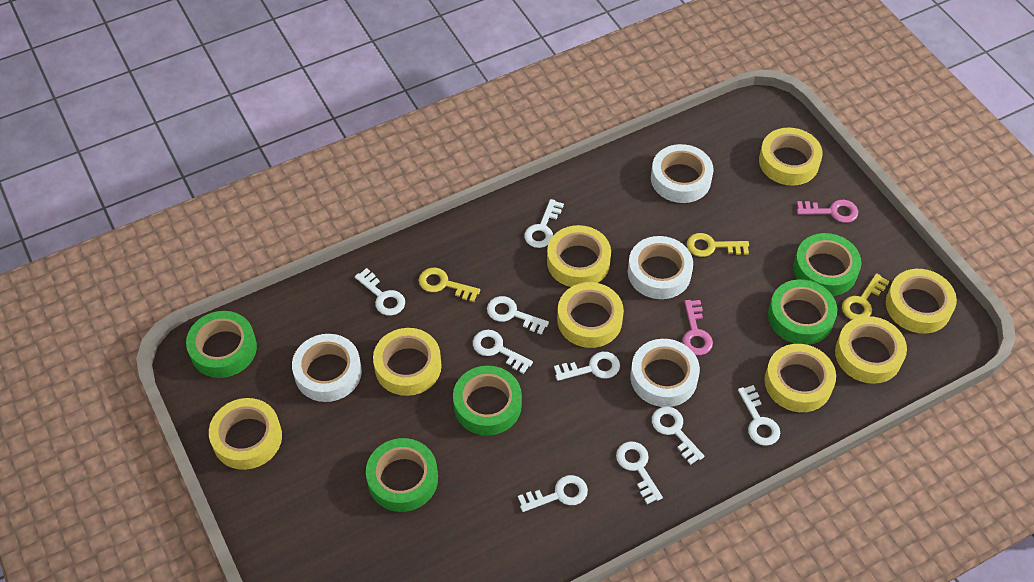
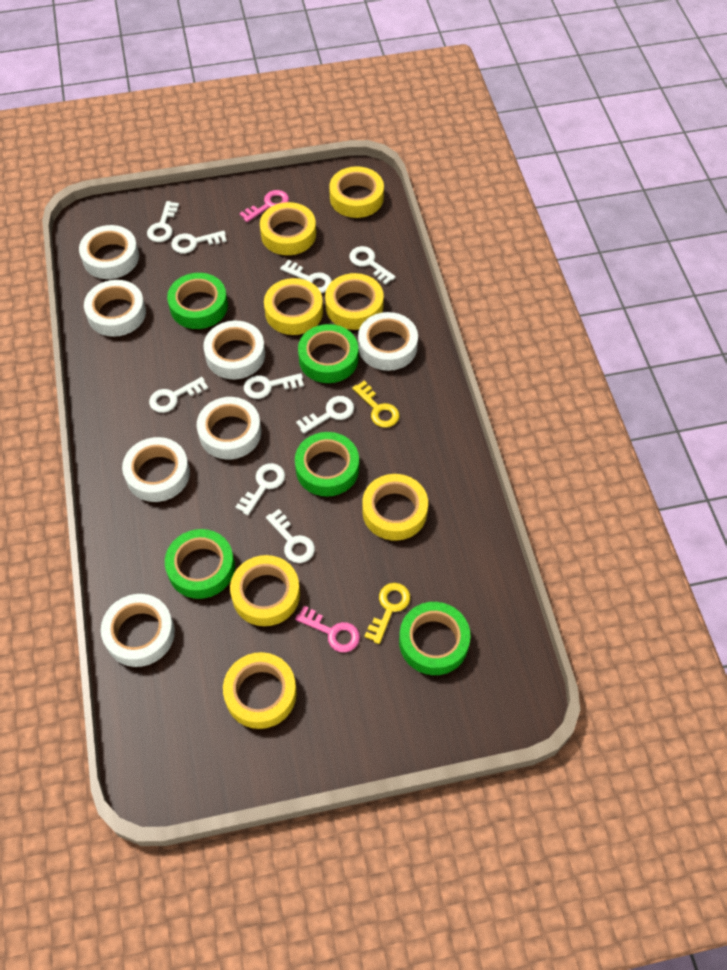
white tape: [292,334,362,402] [628,236,693,299] [630,339,700,407] [651,144,713,203] = 4 -> [79,225,139,279] [84,280,146,337] [101,594,175,667] [122,437,190,502] [197,397,261,459] [203,321,265,379] [358,312,418,371] = 7
yellow key: [419,268,480,302] [687,233,749,257] [842,273,890,320] = 3 -> [352,381,399,428] [364,583,410,644] = 2
yellow tape: [209,398,282,470] [373,328,442,396] [547,225,611,287] [557,282,624,348] [759,128,823,186] [764,344,836,412] [835,316,907,384] [886,269,957,334] = 8 -> [223,652,297,729] [230,555,300,626] [260,202,316,255] [264,278,323,335] [325,273,384,330] [329,166,384,218] [362,474,428,541] = 7

